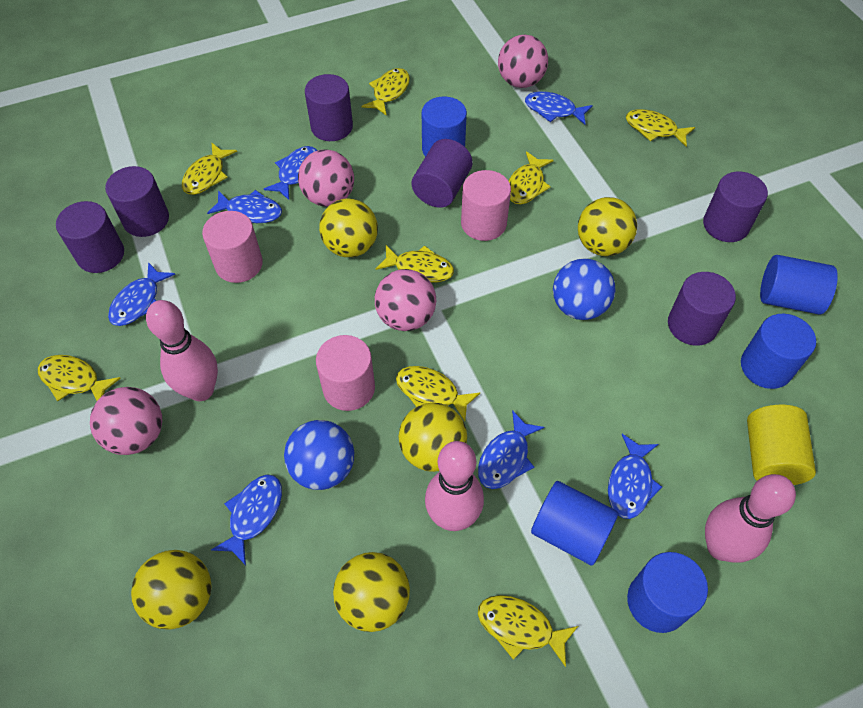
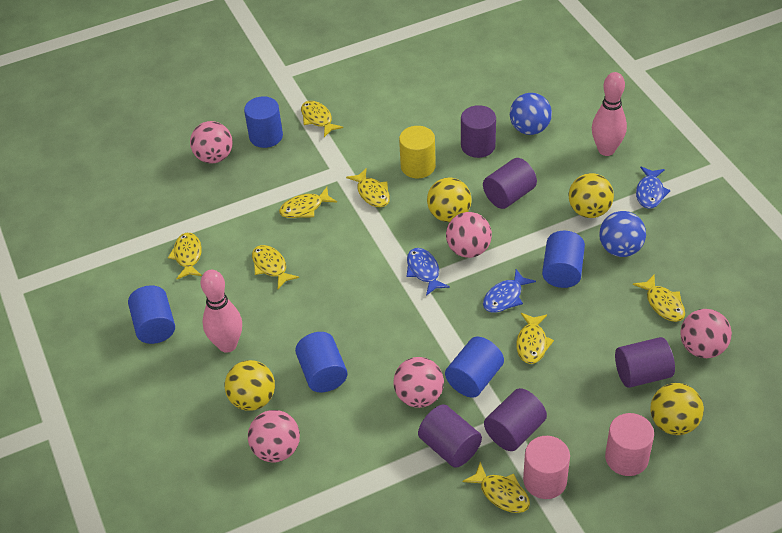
blue fish: [108,262,175,326] [207,190,282,223] [211,474,282,565] [264,146,318,200] [478,410,544,489] [525,91,593,125] [608,434,662,519] = 7 -> [406,248,450,296] [483,269,536,313] [636,166,671,209] = 3
pink ball: [90,387,162,455] [298,149,354,207] [375,269,436,331] [498,35,548,88] = 4 -> [190,121,232,164] [248,410,300,462] [393,357,444,408] [446,212,492,258] [680,309,732,358] = 5
pink bowling pin: [146,300,218,401] [425,441,484,531] [705,474,796,563] = 3 -> [201,270,242,353] [592,72,627,156] = 2
pink cylinder: [202,211,263,283] [316,335,375,411] [461,170,511,241] = 3 -> [523,436,570,499] [605,413,654,476] = 2
purple cylinder: [56,201,124,273] [105,166,169,237] [305,74,353,141] [412,139,473,208] [668,272,736,346] [703,172,768,242] = 6 -> [418,404,482,468] [461,105,496,158] [483,158,537,209] [484,388,547,451] [615,337,675,388] = 5
yellow ball: [131,550,212,630] [319,198,378,257] [333,552,410,632] [399,403,467,472] [578,197,637,256] = 5 -> [225,360,275,411] [427,177,472,222] [568,173,614,218] [651,383,704,435] = 4

